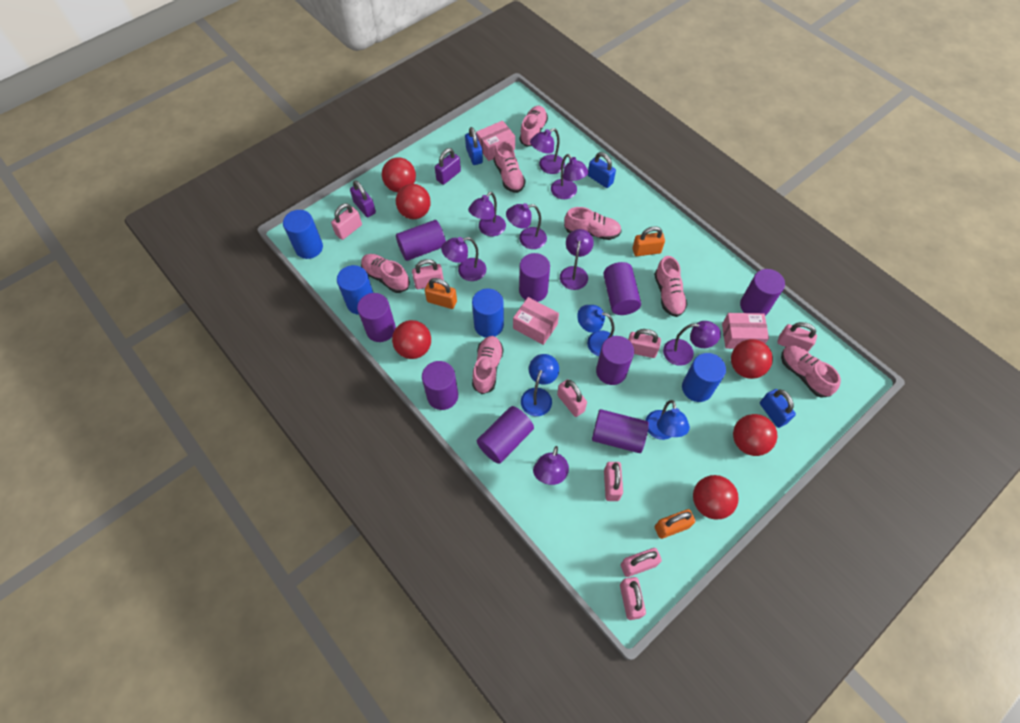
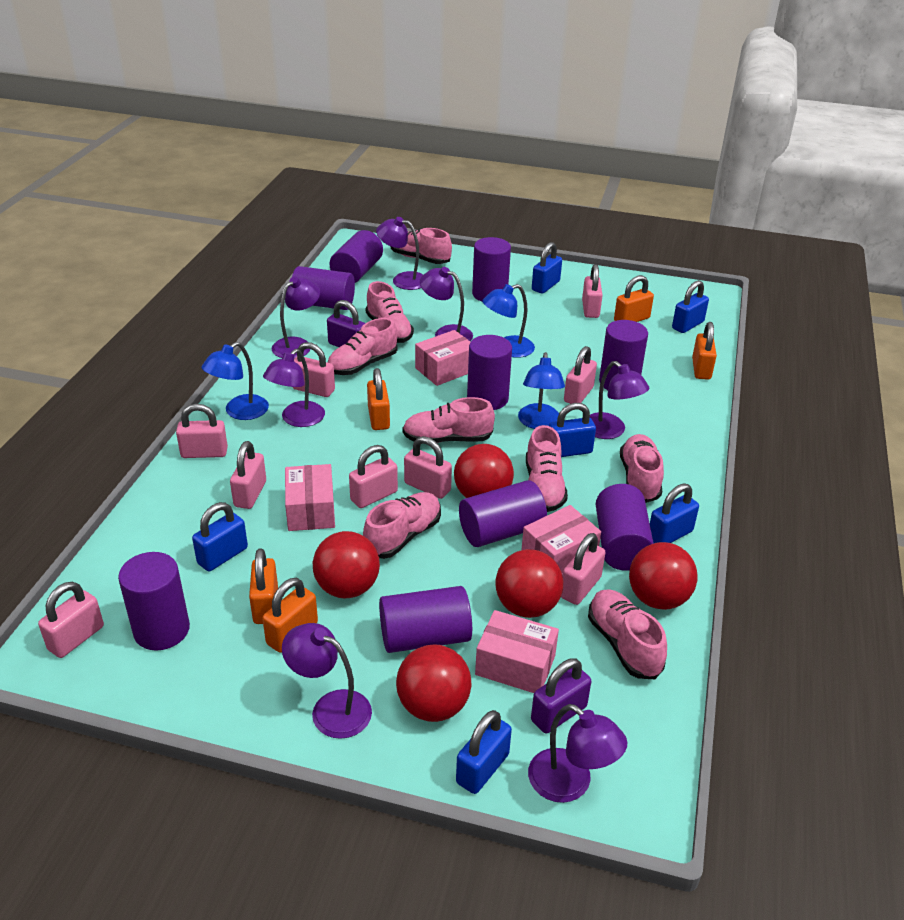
blue cylinder: [283,210,323,259] [337,265,373,315] [472,288,504,338] [682,353,726,402] = 4 -> none = 0
blue padlock: [465,127,483,165] [588,152,616,188] [760,389,796,428] = 3 -> [192,502,248,571] [456,710,512,794] [532,242,562,294] [549,403,596,457] [650,484,699,543] [672,280,709,333] = 6
orange padlock: [425,278,457,309] [632,226,665,256] [655,509,695,539] = 3 -> [249,548,278,624] [262,578,318,653] [367,368,390,430] [614,275,654,322] [692,322,717,380] = 5
pink box: [476,121,515,161] [513,297,559,345] [722,313,769,349] = 3 -> [285,464,335,531] [415,330,470,386] [475,610,559,693] [521,505,601,575] = 4
pink padlock: [331,203,362,240] [412,259,444,289] [557,379,587,417] [604,462,623,501] [620,577,646,620] [621,548,662,577] [628,329,661,358] [777,322,817,352] = 8 -> [38,582,104,658] [176,404,228,458] [230,441,266,509] [293,342,335,397] [349,445,398,508] [404,436,452,499] [561,533,606,605] [564,346,597,404] [582,264,603,318] = 9
pink shoe: [361,254,410,293] [472,336,504,394] [494,140,526,193] [519,106,548,147] [564,207,622,240] [654,256,688,317] [781,345,841,398] = 7 -> [327,318,397,375] [363,492,441,559] [366,281,414,343] [390,228,452,264] [402,397,495,443] [526,425,568,512] [588,589,667,679] [620,434,664,503] = 8
purple lamp: [441,237,486,281] [468,192,506,236] [506,203,547,249] [530,128,565,174] [533,446,569,485] [551,154,589,199] [560,229,594,290] [663,321,721,366] = 8 -> [263,349,325,427] [272,277,320,359] [282,623,372,739] [376,217,423,290] [420,267,473,341] [528,704,627,803] [590,361,649,439] = 7
red ball: [382,157,416,192] [392,320,431,359] [396,184,431,219] [693,475,739,520] [731,339,773,379] [733,414,777,456] = 6 -> [313,531,380,598] [396,645,472,722] [454,444,514,498] [496,549,563,618] [629,542,698,610] = 5

